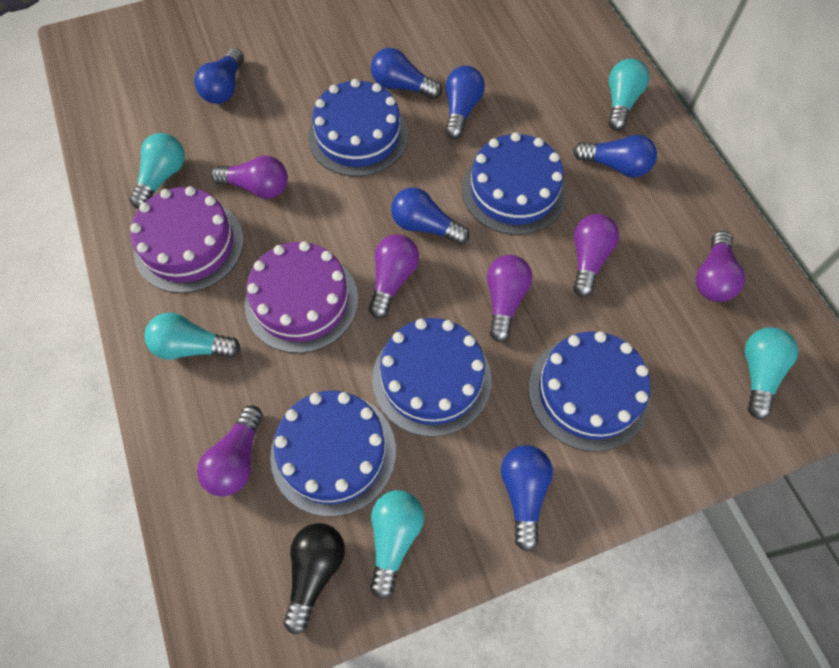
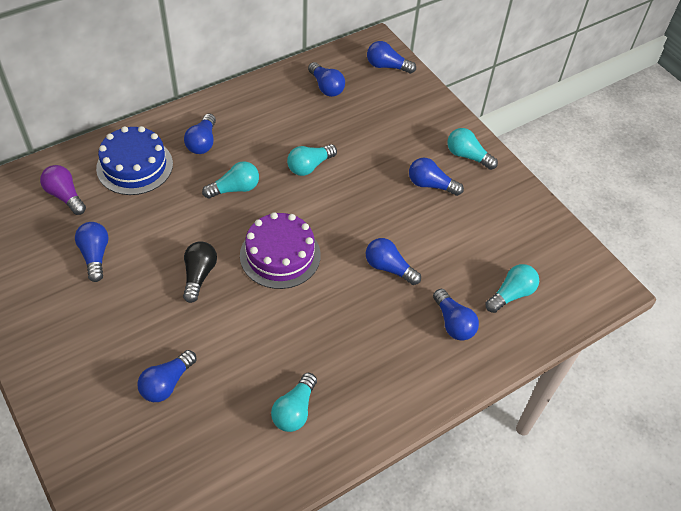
blue cake: [270,391,396,516] [308,79,408,177] [372,318,492,437] [462,132,567,235] [528,331,651,452] = 5 -> [96,126,173,195] = 1
blue light bulb: [194,48,244,104] [371,48,442,99] [391,187,470,245] [446,66,485,139] [501,445,553,552] [573,135,657,177] = 6 -> [75,222,109,282] [137,350,197,402] [184,114,216,154] [308,62,345,97] [366,238,421,285] [367,41,416,74] [409,158,464,196] [433,289,479,341] = 8
purple cake: [130,186,244,293] [245,241,358,353] = 2 -> [240,212,321,289] = 1
purple light bulb: [197,405,263,496] [211,156,288,199] [369,234,419,318] [487,255,532,342] [573,214,619,297] [696,231,745,302] = 6 -> [40,165,86,215] = 1

